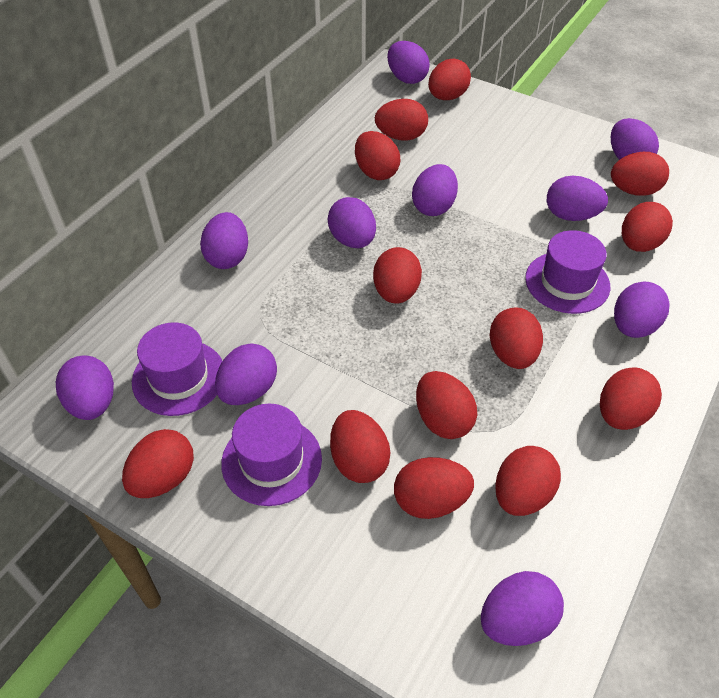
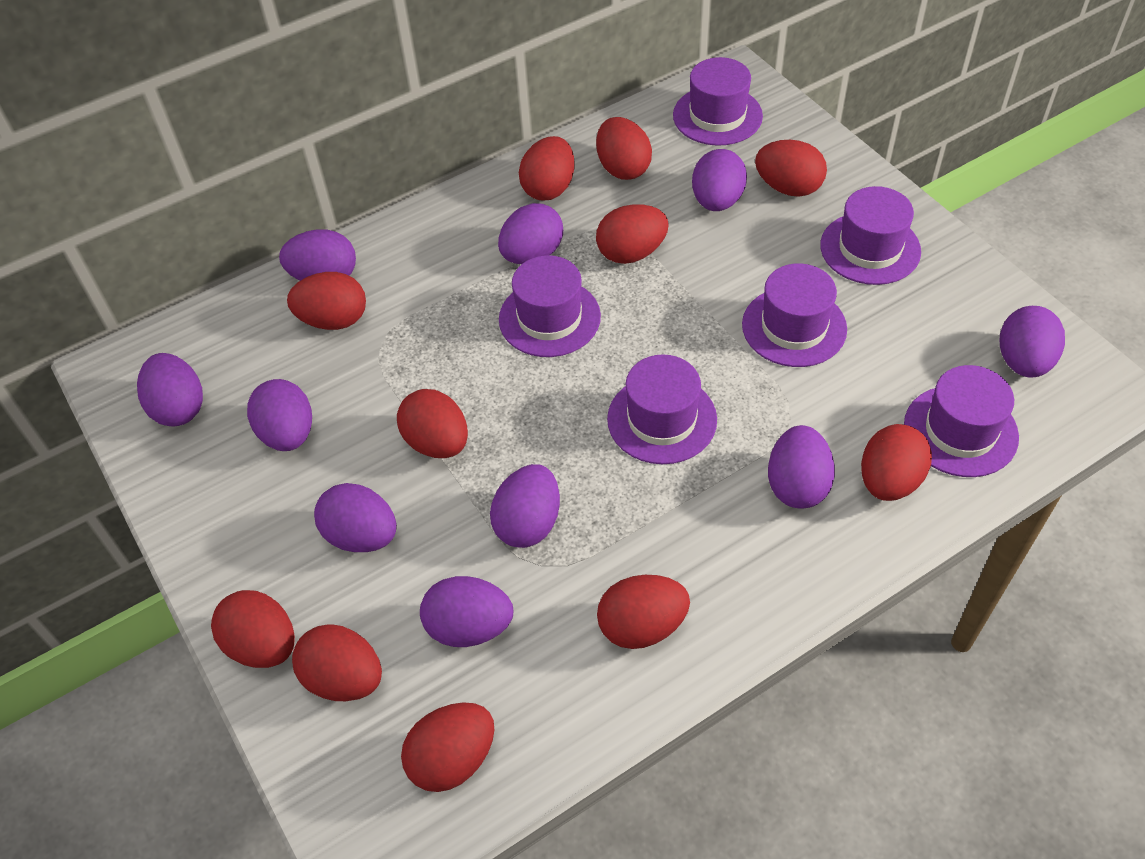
purple hat: [132,322,222,416] [221,404,322,506] [525,230,610,314] = 3 -> [499,255,601,357] [607,354,717,464] [673,57,763,146] [742,263,847,367] [820,186,921,285] [904,365,1019,477] = 6
red egg: [122,429,194,498] [330,410,391,483] [355,131,400,180] [373,247,422,303] [375,99,428,141] [394,457,474,519] [416,371,477,439] [428,59,471,100] [489,307,543,369] [495,446,561,516] [600,367,662,430] [611,152,669,196] [622,202,673,252] = 13 -> [211,590,295,668] [287,272,366,330] [292,624,382,701] [397,389,468,458] [401,702,494,792] [519,136,574,200] [596,117,652,180] [596,204,669,264] [597,575,690,649] [755,140,827,197] [861,424,932,501] = 11

